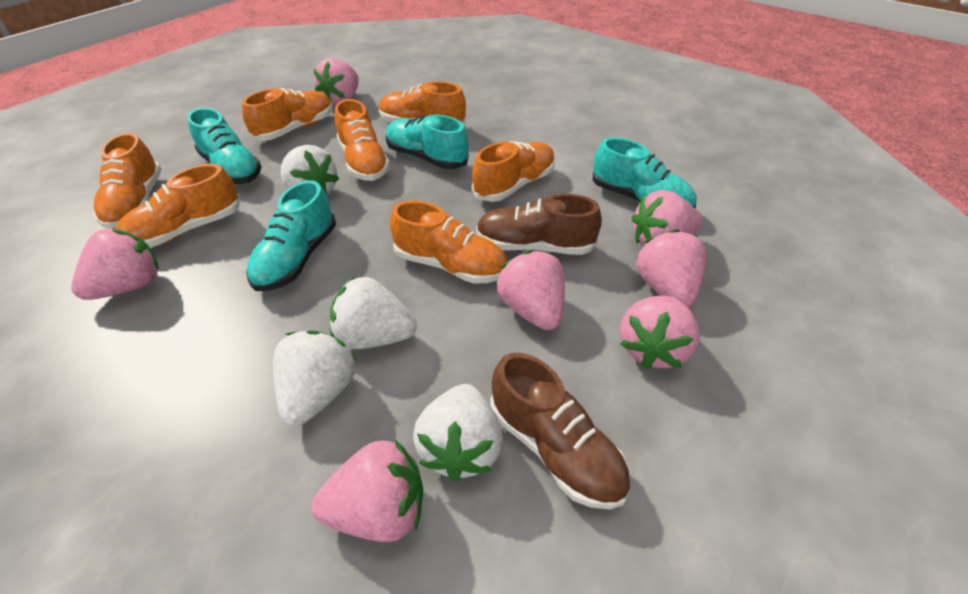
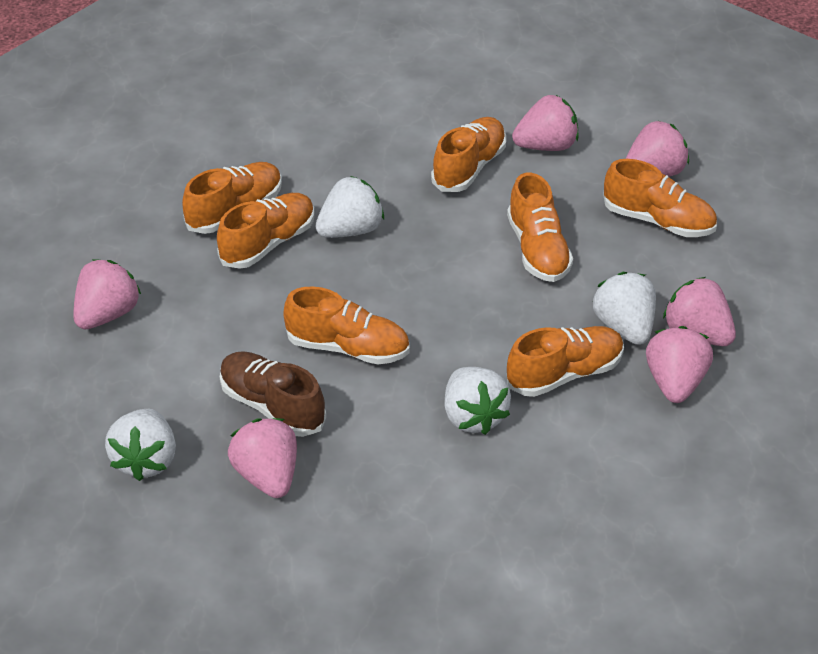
brown shoe: [476,194,602,255] [490,353,630,510] = 2 -> [220,351,326,437] = 1
pink strawberry: [71,228,159,300] [311,439,423,542] [313,58,359,105] [497,250,565,330] [620,296,700,369] [632,190,702,246] [636,229,706,307] = 7 -> [73,260,141,329] [228,418,297,498] [512,95,579,151] [626,121,689,177] [646,326,713,403] [663,277,736,346] = 6
turquoise shoe: [187,108,262,184] [246,180,336,291] [386,115,469,169] [593,137,697,208] = 4 -> none = 0

